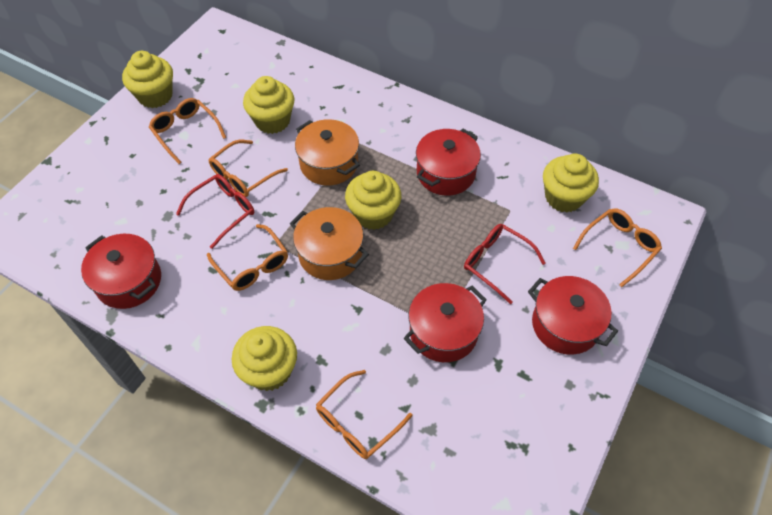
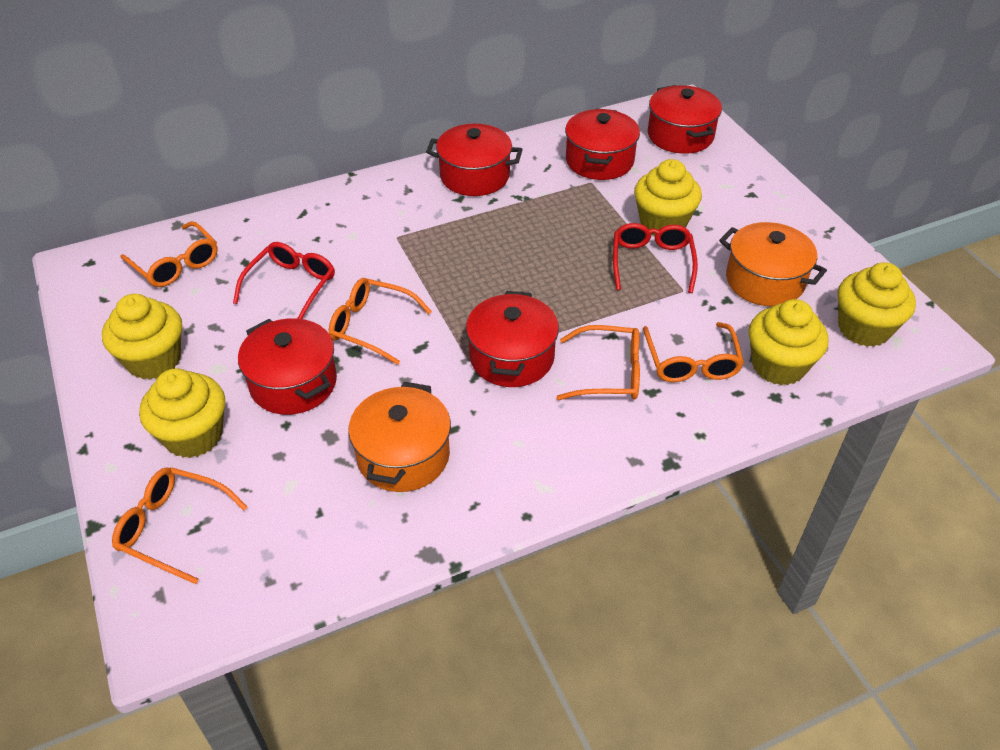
red pot: [81,234,161,309] [404,283,487,362] [416,129,481,196] [528,276,618,355] = 4 -> [238,318,337,415] [426,124,523,196] [466,291,559,387] [565,108,640,180] [648,85,722,154] = 5

